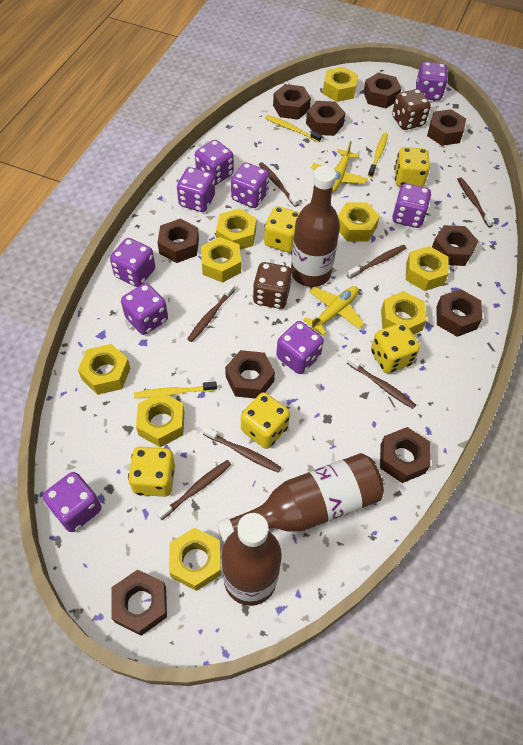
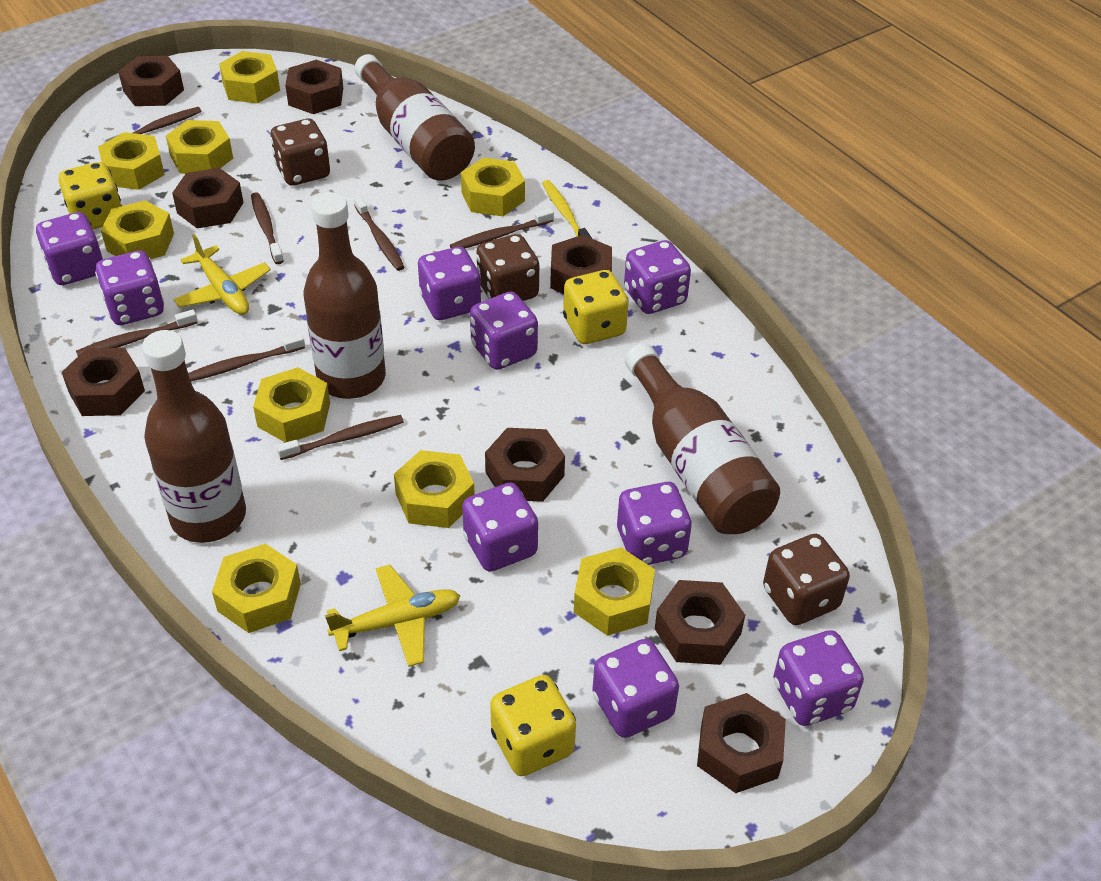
brown bottle: [217,453,384,544] [222,513,282,606] [291,166,340,287] = 3 -> [142,330,246,543] [304,192,386,399] [354,54,475,181] [625,343,780,534] = 4
brown dice: [253,262,292,309] [392,89,431,130] = 2 -> [270,119,330,186] [476,234,539,301] [763,534,850,625] = 3
brown nut: [111,569,167,636] [157,219,199,263] [225,350,275,398] [273,84,311,120] [306,101,345,136] [363,73,401,108] [380,427,430,483] [427,109,466,146] [432,225,478,266] [436,289,482,337] = 10 -> [62,348,145,416] [118,56,184,106] [172,168,244,228] [285,60,343,114] [485,428,565,502] [550,235,612,294] [655,580,745,665] [697,693,786,793] = 8
yellow dice: [128,447,175,497] [241,392,290,449] [264,206,300,253] [371,323,420,373] [394,147,430,187] = 5 -> [58,162,122,229] [490,675,576,776] [563,270,629,344] = 3
yellow toothbrush: [134,381,217,398] [265,115,322,142] [368,133,388,177] = 3 -> [542,180,592,238] = 1

